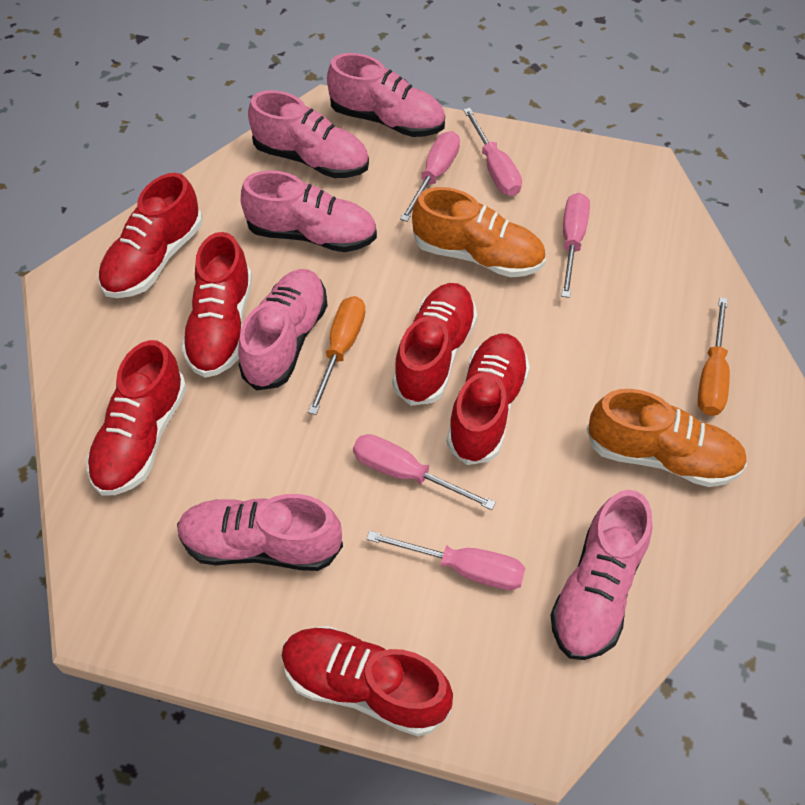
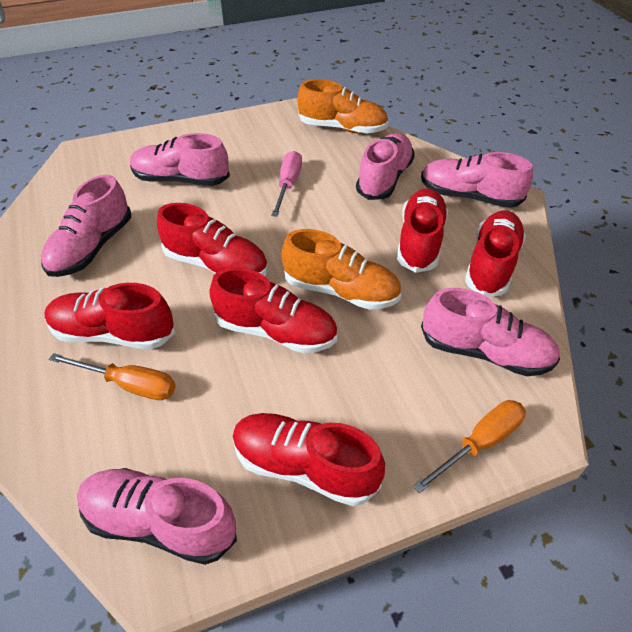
pink screwdriver: [353,434,496,510] [366,531,525,590] [400,131,460,222] [463,108,522,196] [561,193,590,298] = 5 -> [271,151,302,217] = 1

